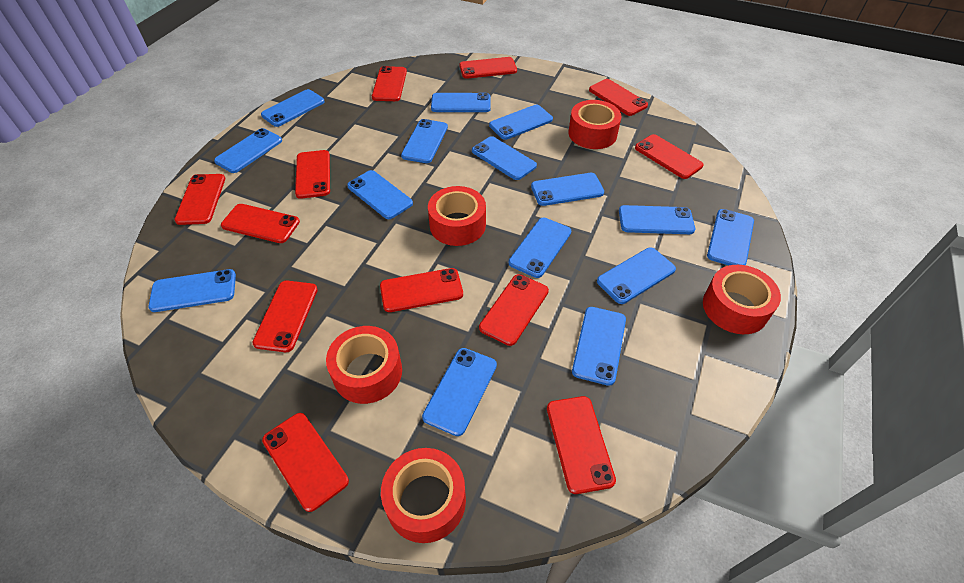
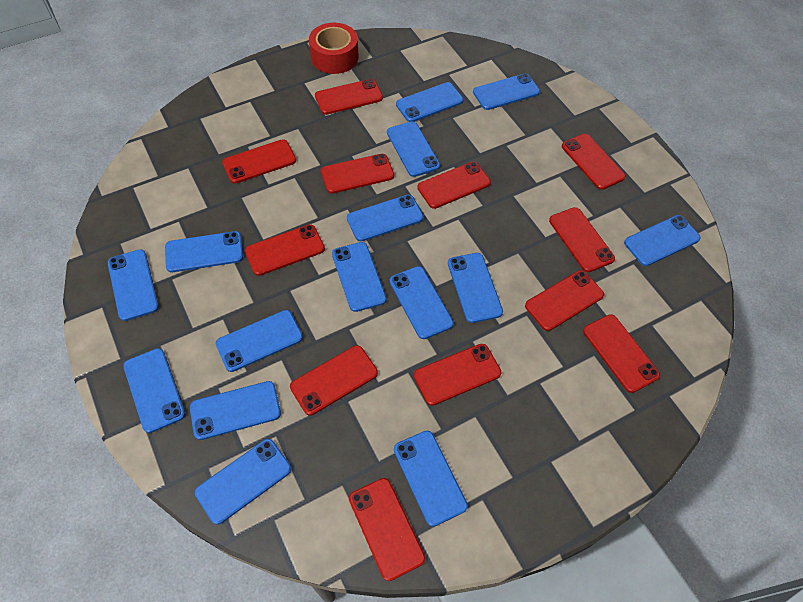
red tape: [326,326,402,404] [381,448,466,543] [428,186,486,246] [568,100,622,149] [703,265,781,334] = 5 -> [309,23,359,74] = 1

